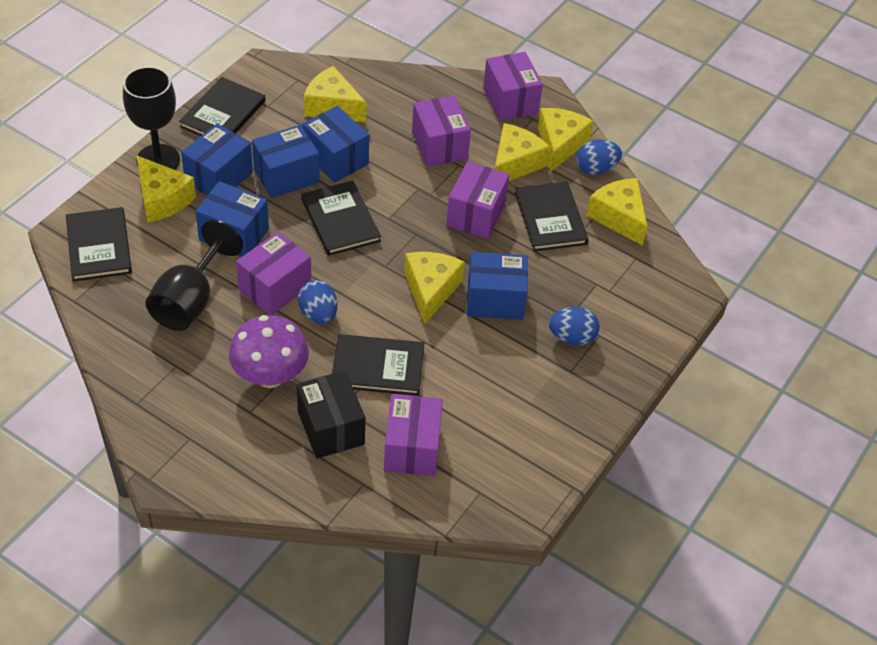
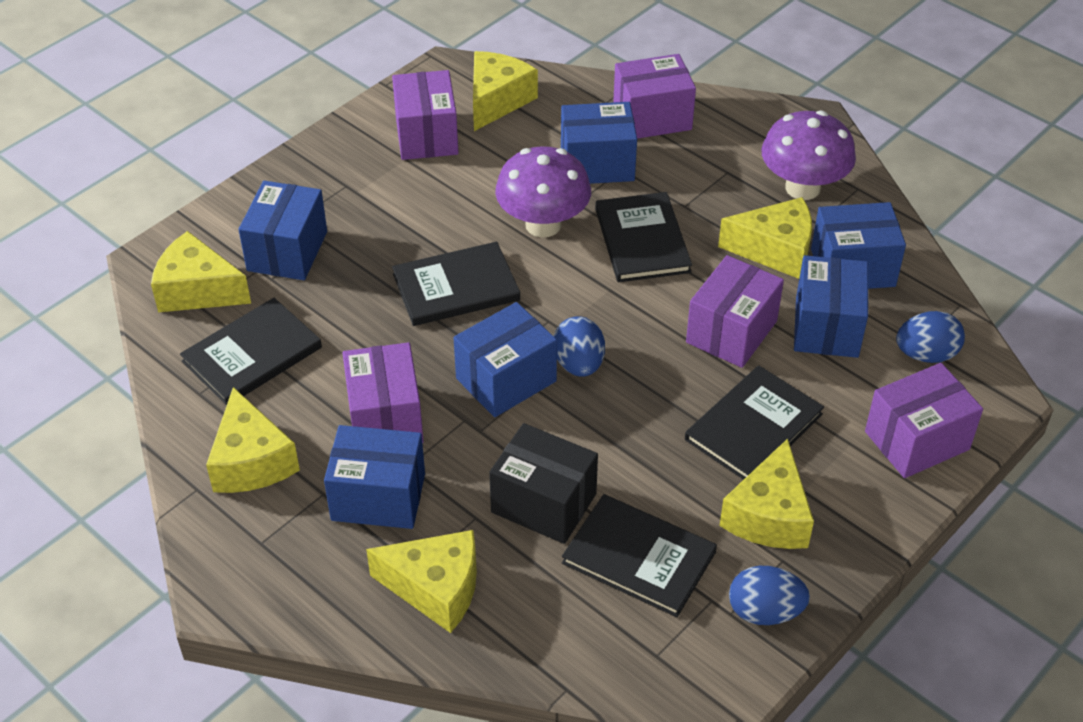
black goblet: [123,67,180,170] [146,220,243,331] = 2 -> none = 0
blue box: [181,123,253,195] [196,181,269,257] [252,125,320,198] [302,106,369,183] [467,252,528,320] = 5 -> [239,181,327,280] [324,425,425,529] [454,302,557,417] [561,102,637,184] [794,255,868,358] [811,202,906,289] = 6
purple mushroom: [229,315,309,388] = 1 -> [495,146,591,237] [761,111,856,200] = 2

